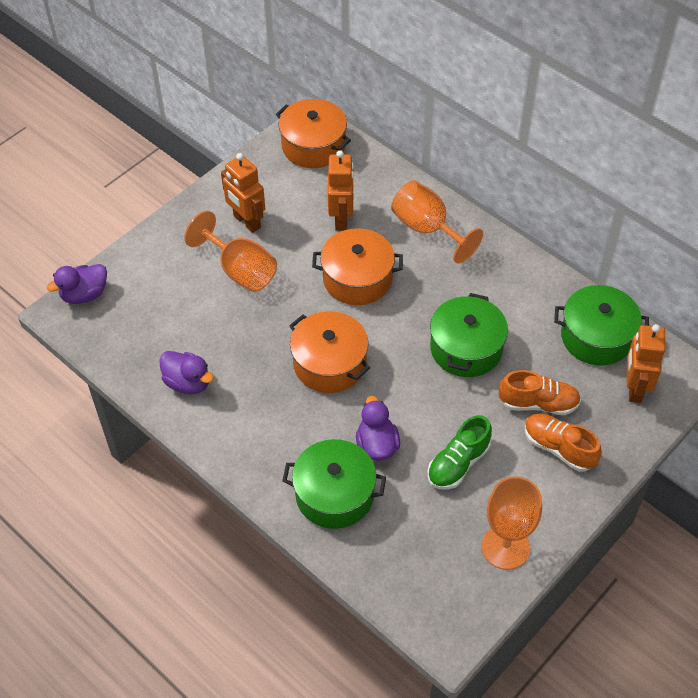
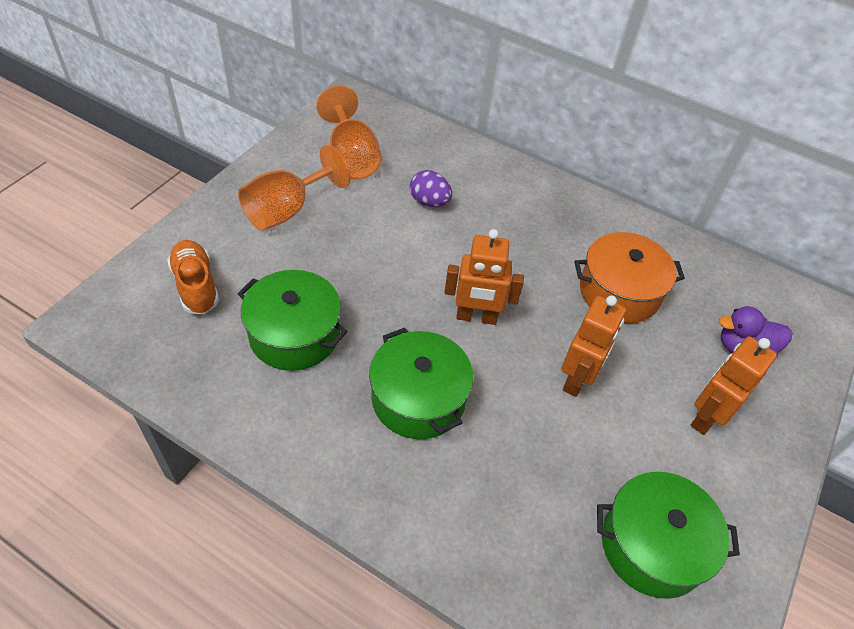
green shoe: [427,415,492,490] = 1 -> none = 0
orange goblet: [184,211,277,292] [391,180,483,264] [482,476,542,570] = 3 -> [238,144,350,231] [316,85,382,179] = 2
orange pot: [276,99,351,168] [289,311,370,393] [312,228,403,305] = 3 -> [574,232,685,323] = 1
orange shoe: [499,370,581,415] [525,413,602,471] = 2 -> [167,240,219,314] = 1
purple duck: [47,264,107,304] [159,351,214,394] [356,396,400,460] = 3 -> [719,306,792,356] = 1
purple egg: none = 0 -> [410,170,452,207] = 1

